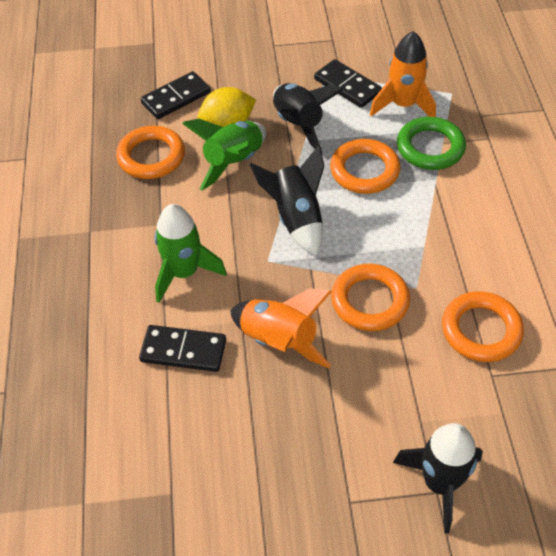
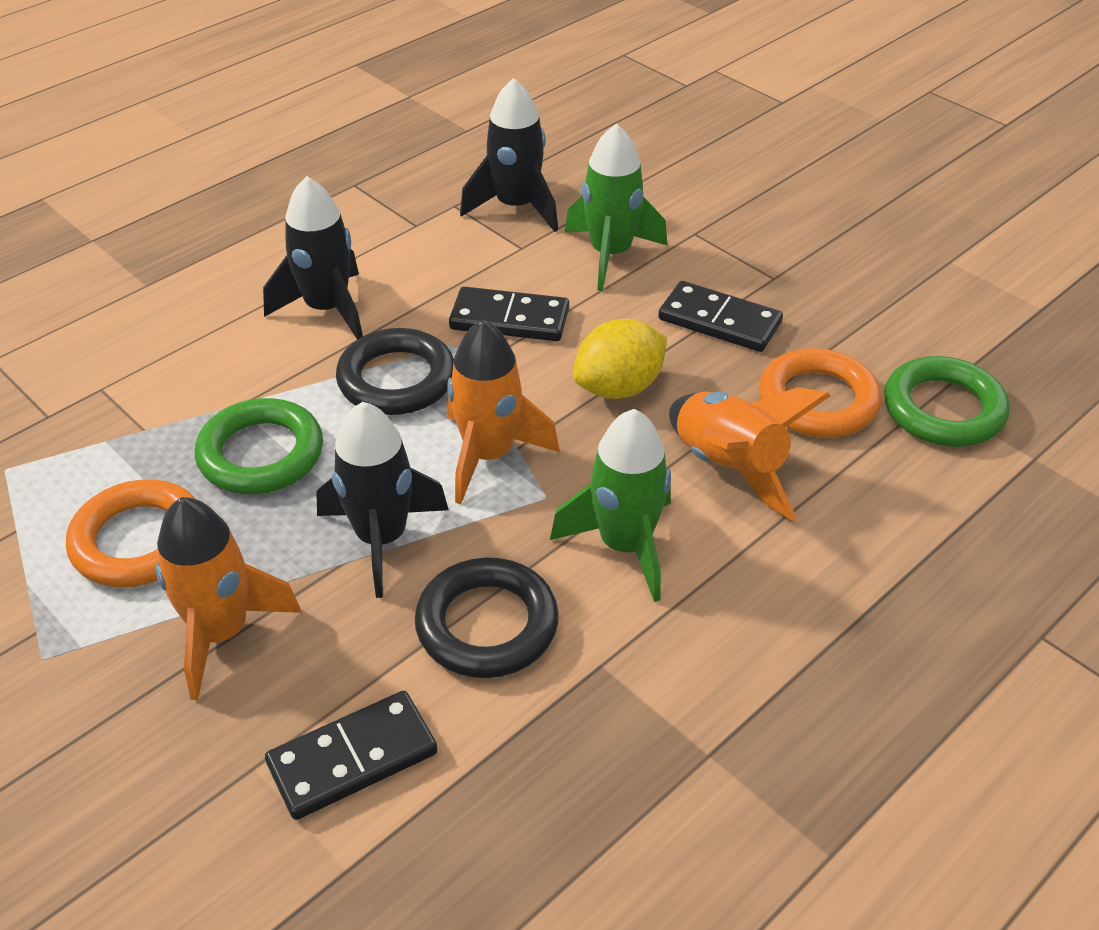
black ring: none = 0 -> [336,328,454,415] [415,557,559,678] = 2
green ring: [397,117,466,170] = 1 -> [195,398,323,494] [884,356,1010,447] = 2
orange ring: [116,126,185,179] [330,139,400,194] [331,264,410,331] [442,291,524,362] = 4 -> [66,479,195,587] [759,348,882,438] = 2
orange rocket: [230,288,332,368] [370,31,436,117] = 2 -> [156,497,302,701] [447,319,560,504] [669,387,830,521] = 3

